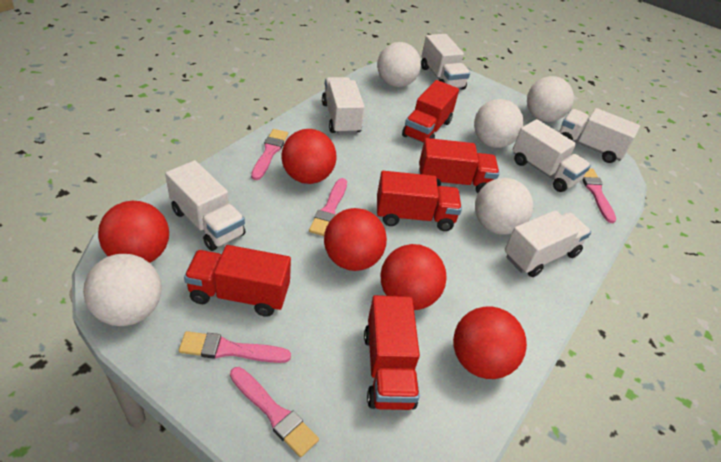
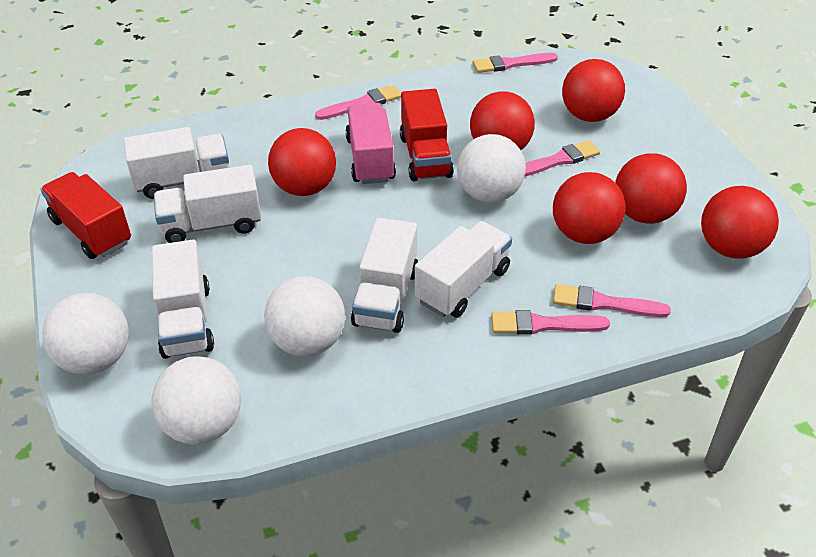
pink truck: none = 0 -> [345,103,396,184] = 1
red ball: [98,201,169,263] [282,129,336,184] [324,208,387,271] [381,244,447,310] [453,307,527,379] = 5 -> [268,128,336,196] [470,91,535,150] [553,172,626,244] [562,59,625,122] [615,153,687,224] [701,186,779,259] = 6
red truck: [184,245,291,317] [364,295,420,410] [377,171,462,231] [402,80,459,143] [419,138,499,193] = 5 -> [40,172,131,259] [400,89,454,181] = 2
white ball: [83,254,162,326] [377,42,421,87] [474,99,524,148] [475,178,533,235] [527,76,574,122] = 5 -> [42,293,129,374] [151,357,241,445] [264,276,345,357] [457,134,526,203] = 4
white truck: [165,160,245,251] [322,77,365,135] [421,34,470,90] [505,210,591,277] [513,119,591,192] [559,108,640,163] = 6 -> [124,127,230,199] [152,240,214,359] [154,165,261,243] [351,218,418,333] [415,221,512,318] = 5

